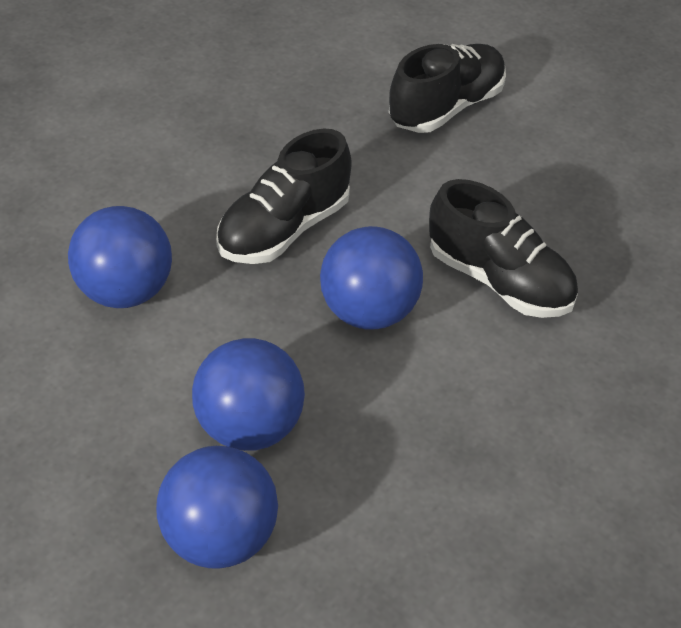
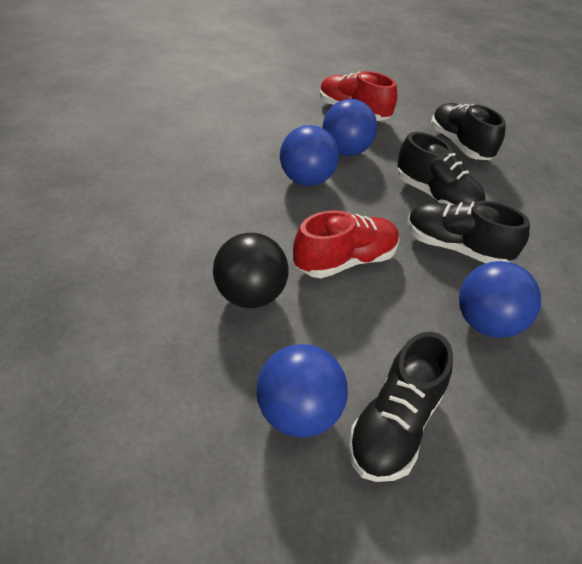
black ball: none = 0 -> [213,233,289,308] = 1
black shoe: [216,128,351,264] [389,44,506,133] [429,179,578,318] = 3 -> [347,332,453,482] [397,132,485,205] [408,201,530,263] [431,103,506,160] = 4
red shoe: none = 0 -> [293,210,400,278] [320,71,397,121] = 2

